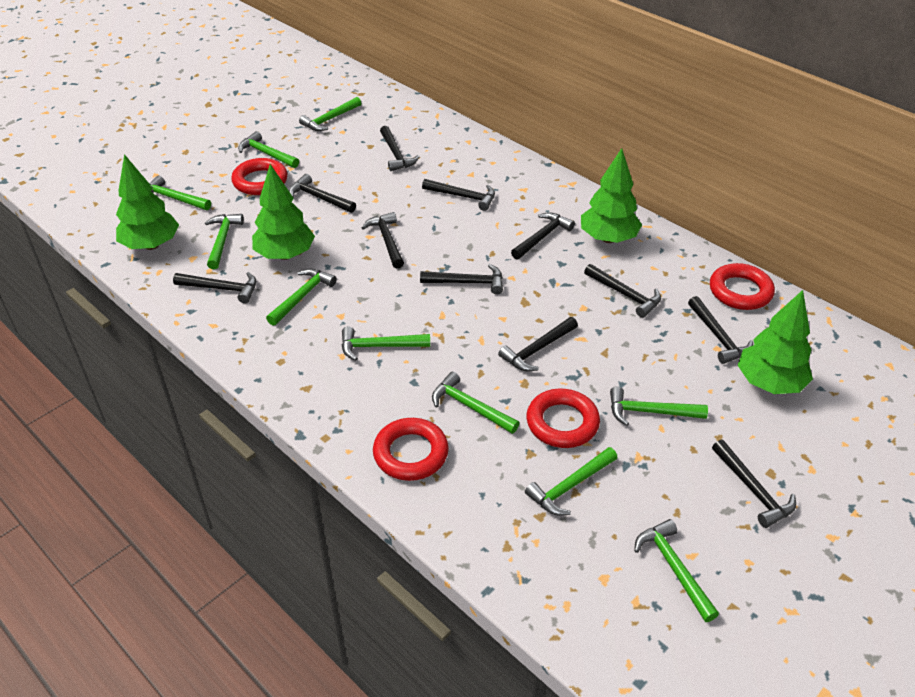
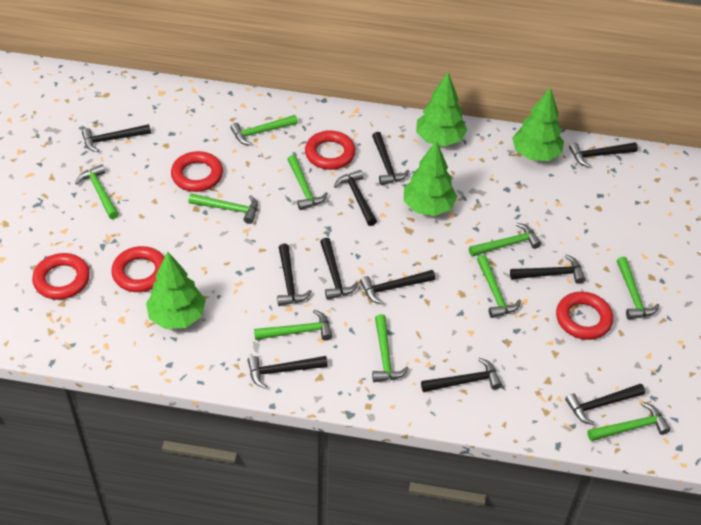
red ring: [231,158,287,195] [373,418,449,481] [527,388,600,448] [710,263,775,310] = 4 -> [32,253,90,300] [111,246,165,292] [171,151,223,192] [305,131,356,170] [556,292,613,340] = 5

